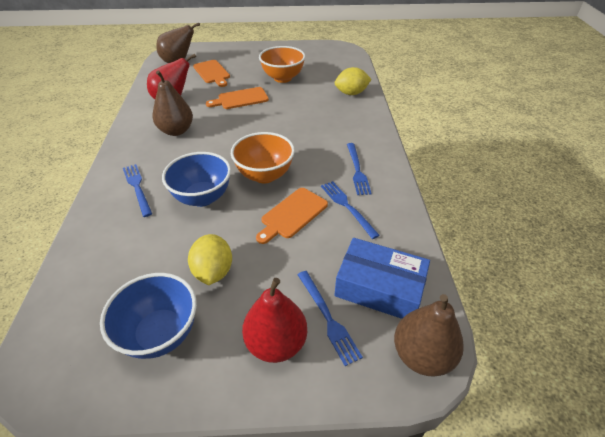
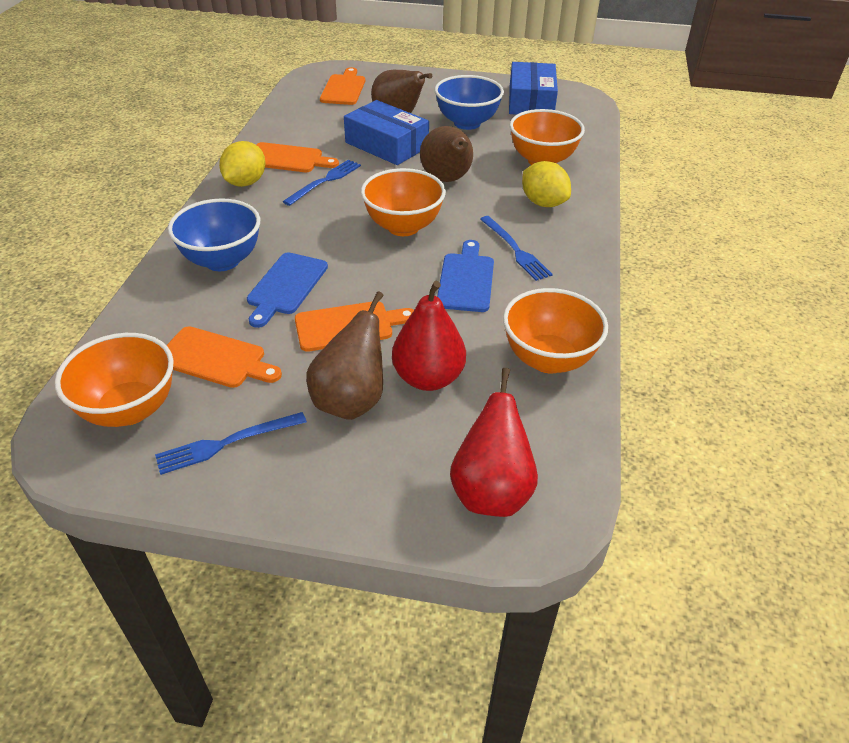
blue box: [334,238,430,319] = 1 -> [344,100,429,165] [509,62,558,115] = 2
blue cutting board: none = 0 -> [247,252,328,328] [437,240,494,312] = 2
blue fork: [123,164,152,217] [297,271,363,366] [321,181,380,239] [347,143,372,195] = 4 -> [155,412,307,475] [283,159,361,206] [480,216,553,281] = 3
orange bowl: [231,132,295,183] [259,46,305,83] = 2 -> [55,333,174,427] [361,168,446,236] [503,288,608,374] [510,109,585,165] = 4
orange cutting board: [193,60,230,87] [206,87,269,109] [256,188,328,244] = 3 -> [166,326,282,388] [256,142,339,172] [295,302,414,352] [320,67,365,105] = 4

